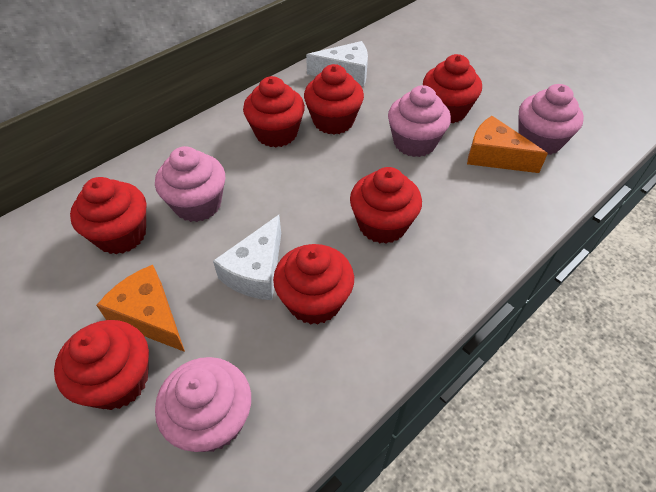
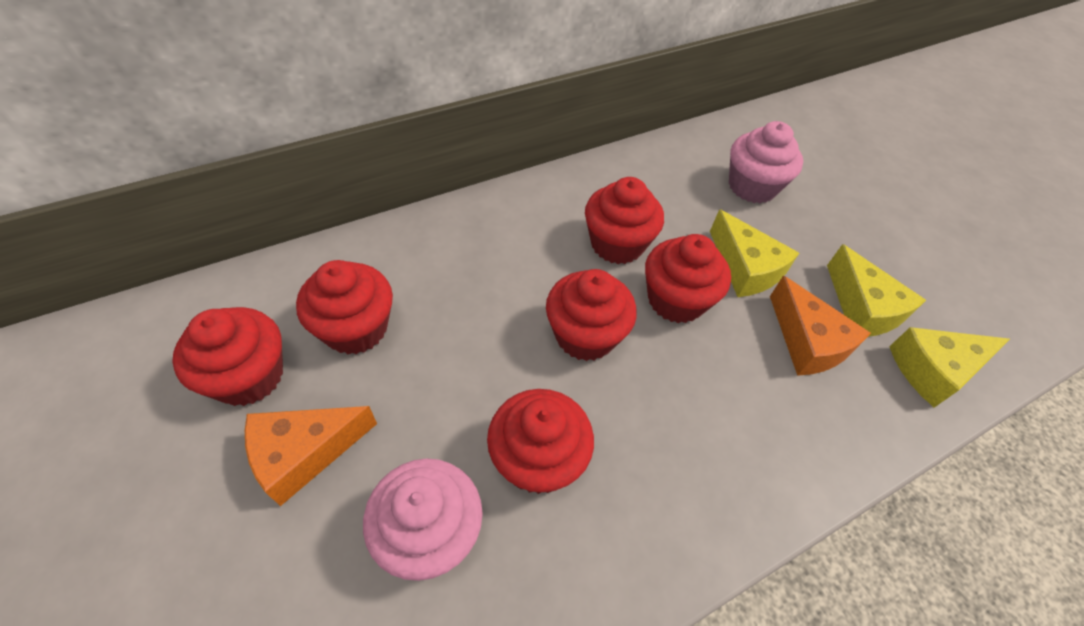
pink cupcake: [155,146,225,222] [155,357,251,452] [388,85,451,157] [519,84,584,155] = 4 -> [363,458,483,581] [729,121,803,203] = 2
red cupcake: [54,320,149,410] [70,177,146,254] [243,76,305,147] [273,244,354,325] [304,64,364,134] [350,167,422,244] [423,54,482,123] = 7 -> [172,307,283,406] [296,260,393,354] [487,389,594,494] [546,269,637,361] [585,177,664,264] [645,234,731,323] = 6
white cheese: [213,215,281,300] [306,41,368,86] = 2 -> none = 0
yellow cheese: none = 0 -> [710,209,799,297] [827,244,926,337] [889,327,1010,407] = 3

